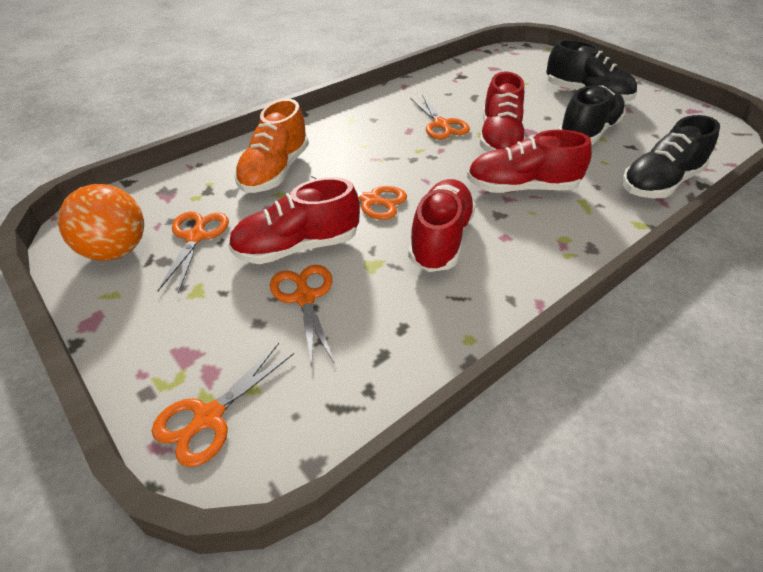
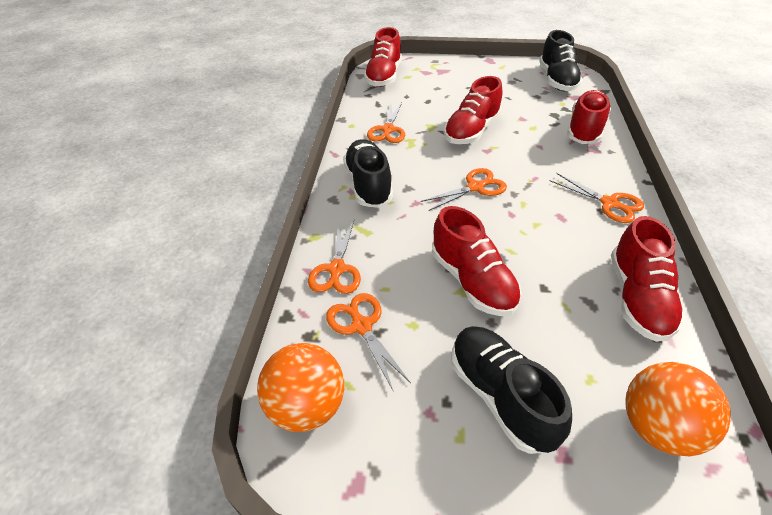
orange ball: [58,184,144,261] = 1 -> [257,343,344,432] [625,362,731,456] = 2
orange shoe: [234,99,309,193] = 1 -> none = 0
red shoe: [228,177,360,264] [408,179,476,272] [467,130,592,193] [480,72,526,152] = 4 -> [364,27,402,87] [432,206,521,316] [444,76,503,144] [567,90,611,144] [611,216,685,342] = 5

